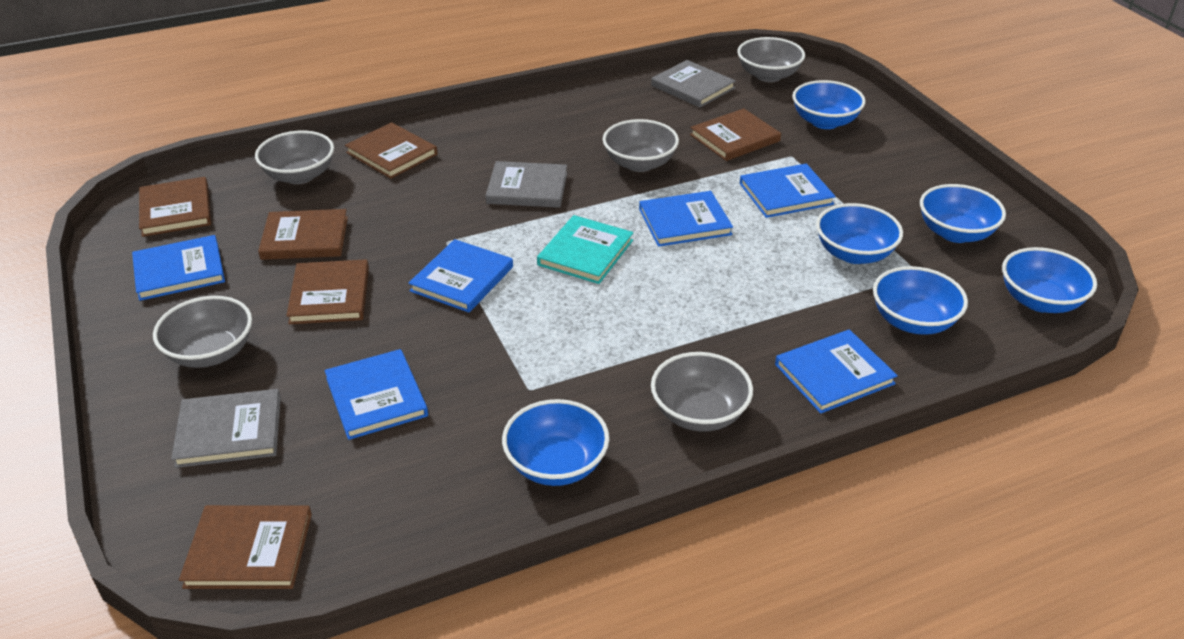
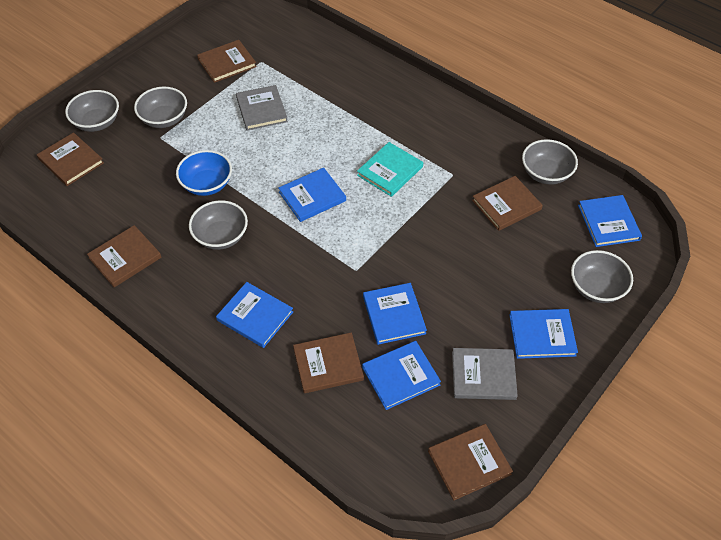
blue bowl: [502,399,610,486] [792,80,866,129] [816,203,903,264] [873,266,968,335] [920,184,1006,243] [1002,247,1097,313] = 6 -> [176,150,232,196] = 1
grey book: [171,389,281,468] [485,161,567,208] [651,60,736,108] = 3 -> [236,85,288,131] [452,348,518,400] = 2

